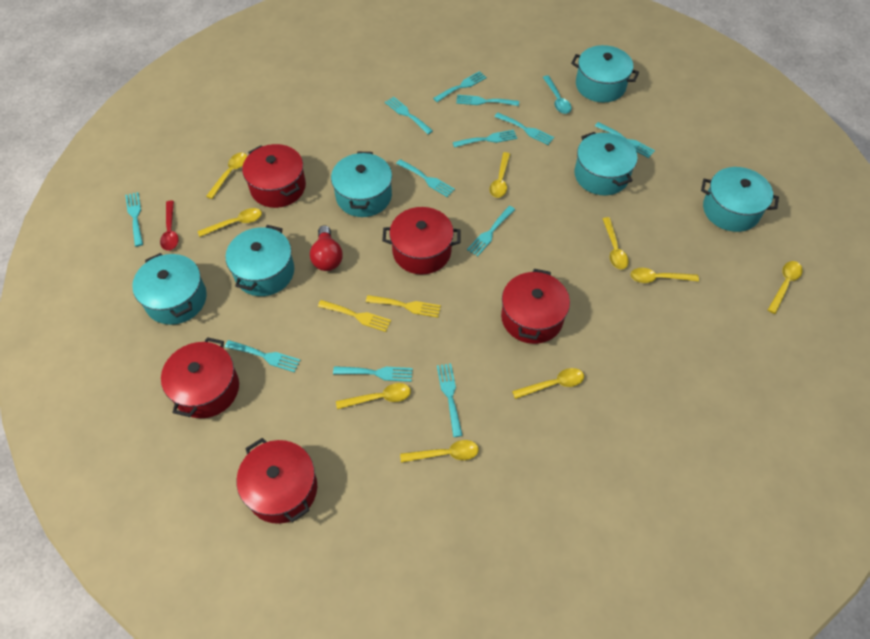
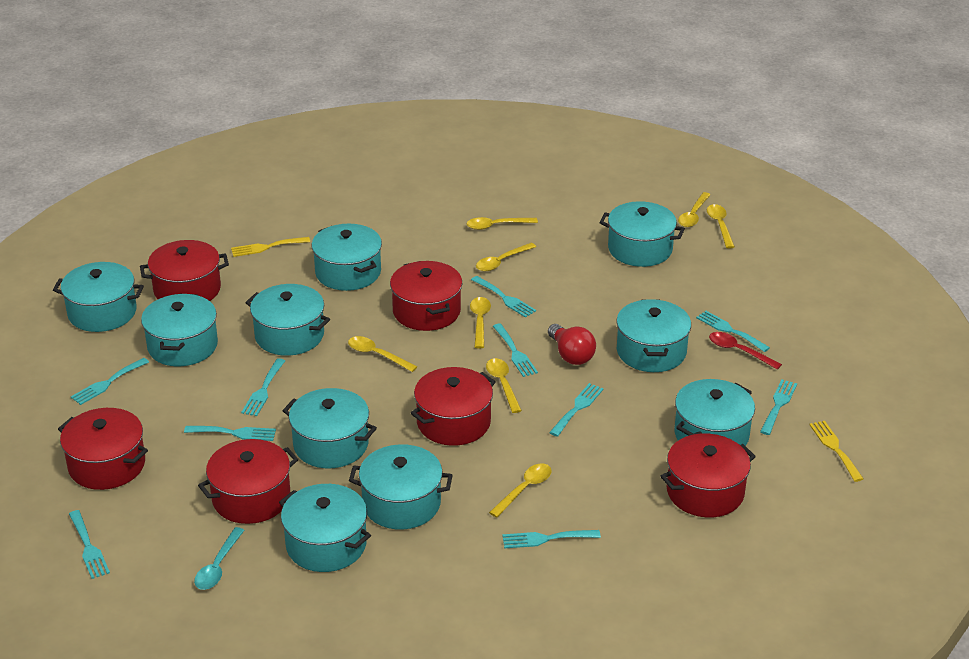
red pot: [161,337,239,418] [237,438,317,524] [242,144,306,208] [382,207,461,274] [501,269,570,344] = 5 -> [58,408,148,490] [140,240,229,301] [198,439,298,524] [390,261,462,331] [411,367,496,446] [660,434,756,517] = 6
turquoise fork: [125,192,143,247] [225,340,300,372] [333,366,413,382] [385,96,433,134] [396,159,455,197] [433,71,487,102] [437,363,463,437] [453,130,517,148] [456,95,519,106] [467,206,515,256] [495,113,554,145] [595,122,655,158] = 12 -> [69,510,110,579] [71,358,149,405] [184,426,276,441] [241,358,285,416] [471,276,536,318] [493,324,538,377] [502,530,601,548] [549,383,604,437] [696,311,770,352] [760,380,797,435] = 10
turquoise pot: [132,253,207,325] [225,225,294,296] [331,152,392,217] [571,45,639,103] [574,132,638,195] [701,167,779,232] = 6 -> [53,262,144,332] [141,294,218,366] [245,284,330,356] [279,484,371,572] [283,388,377,468] [312,224,382,291] [349,444,453,530] [599,201,685,267] [616,299,691,372] [675,379,755,446] = 10
yellow spoon: [198,208,262,237] [206,153,247,199] [336,383,411,409] [400,440,479,463] [490,152,510,198] [512,368,584,399] [603,217,629,270] [631,268,699,283] [768,261,803,314] = 9 -> [348,336,417,372] [467,217,538,230] [470,297,491,348] [476,243,536,271] [486,358,522,413] [489,463,552,518] [678,192,710,227] [707,204,735,248] = 8

